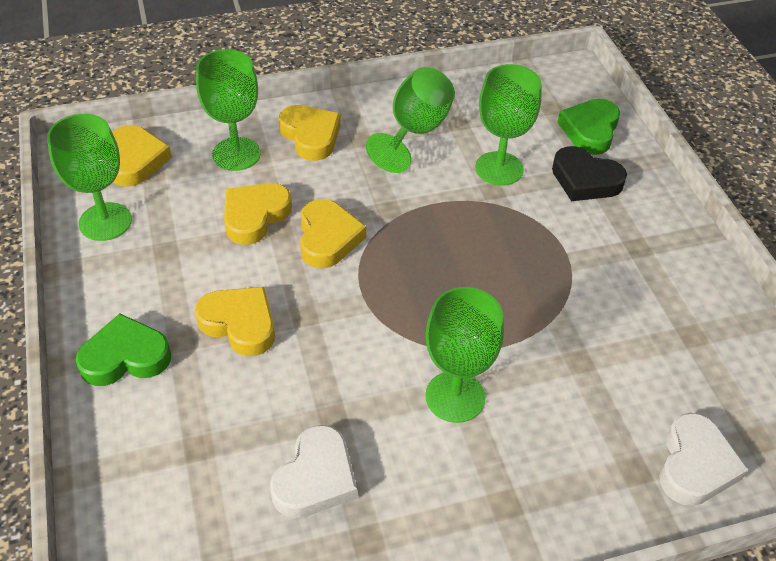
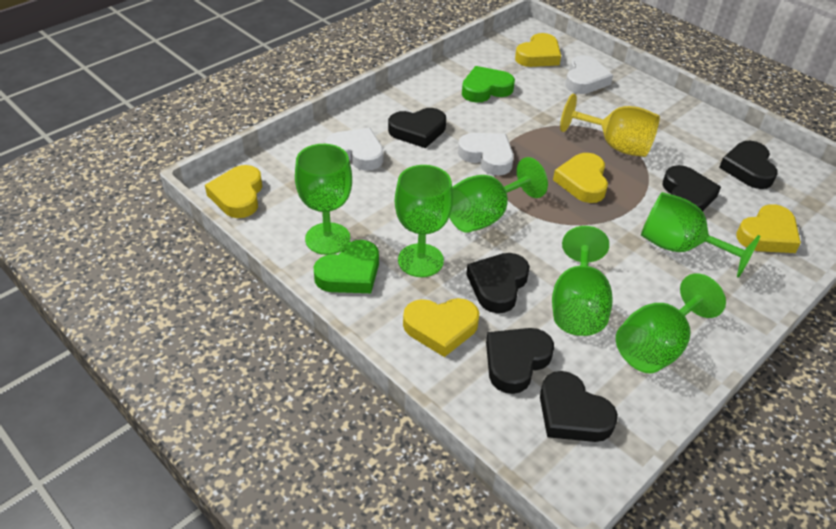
black heart: [552,146,627,201] = 1 -> [388,108,446,148] [466,253,530,313] [486,328,554,394] [540,371,618,442] [663,165,721,211] [719,141,778,189] = 6
green goblet: [47,114,132,241] [196,49,261,171] [366,67,455,173] [425,287,504,423] [475,64,541,186] = 5 -> [295,144,352,255] [395,165,453,277] [449,157,548,233] [552,226,612,336] [616,273,726,373] [641,192,760,278] = 6
white heart: [270,425,357,518] [659,413,748,506] = 2 -> [325,128,384,171] [458,133,514,176] [565,55,613,94] = 3
yellow goblet: none = 0 -> [560,94,660,157] = 1

